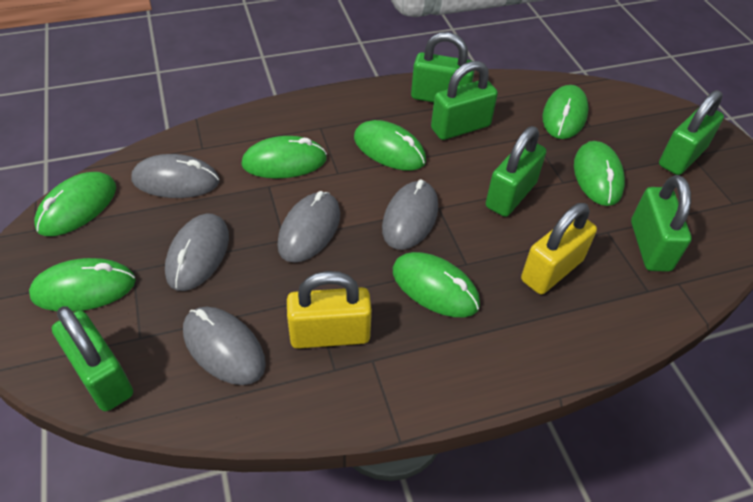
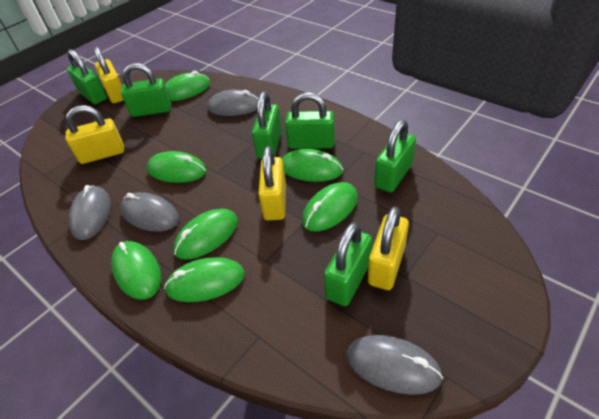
grey mouse: [131,154,219,198] [165,214,229,291] [183,307,266,385] [277,191,340,263] [382,180,438,250] = 5 -> [69,185,111,240] [120,192,179,232] [207,89,258,116] [346,335,443,395] = 4
yellow padlock: [287,271,372,349] [521,203,597,294] = 2 -> [66,105,124,164] [93,47,124,104] [258,146,286,220] [368,206,409,290] = 4

